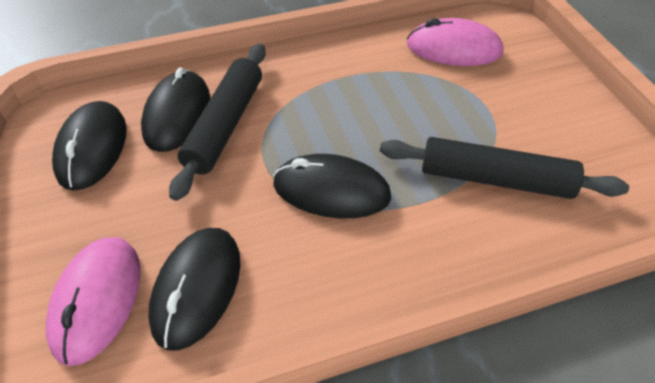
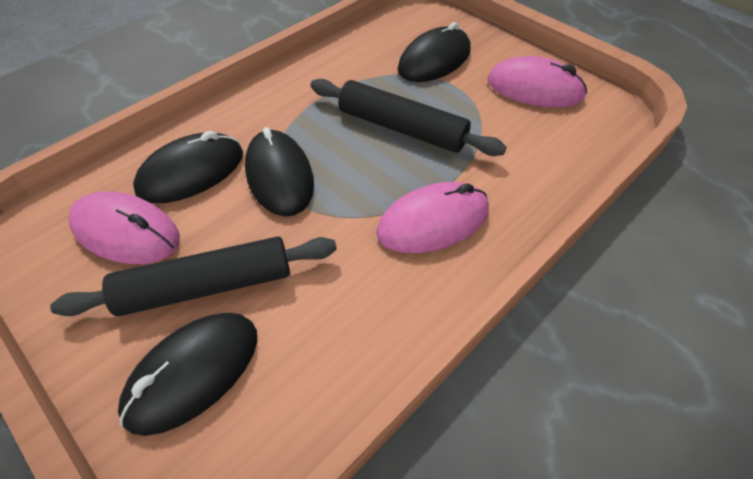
pink mouse: [46,237,141,366] [407,18,503,66] = 2 -> [68,192,180,264] [376,182,489,253] [488,56,587,108] = 3

